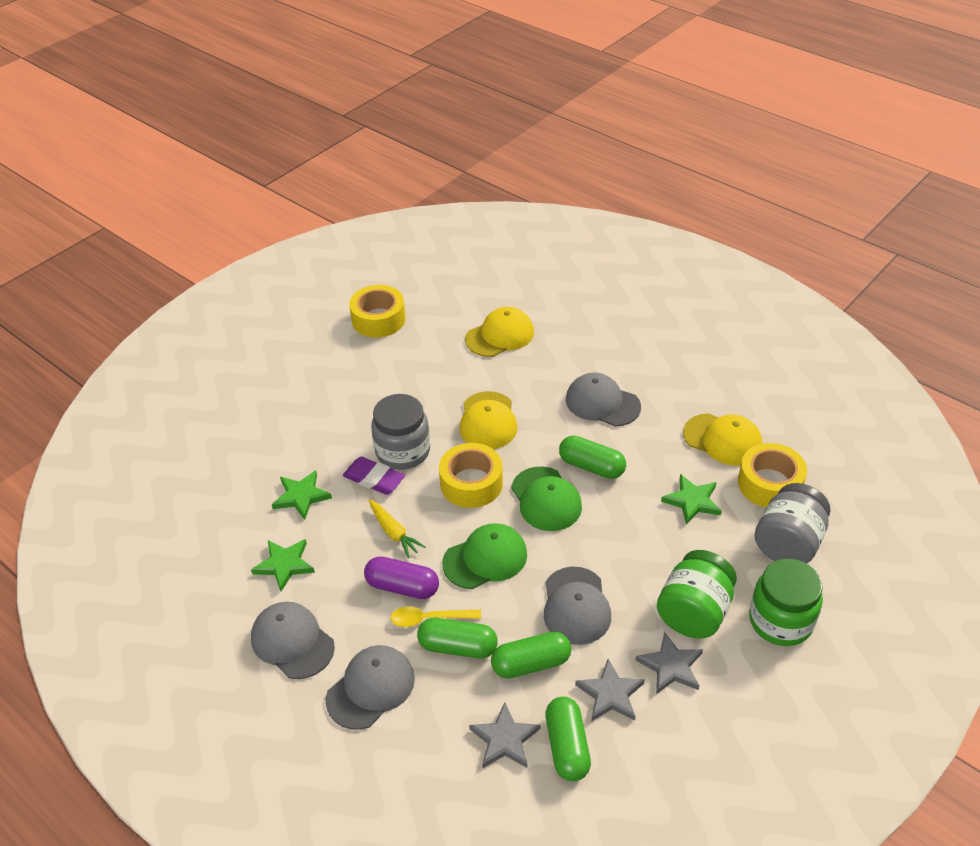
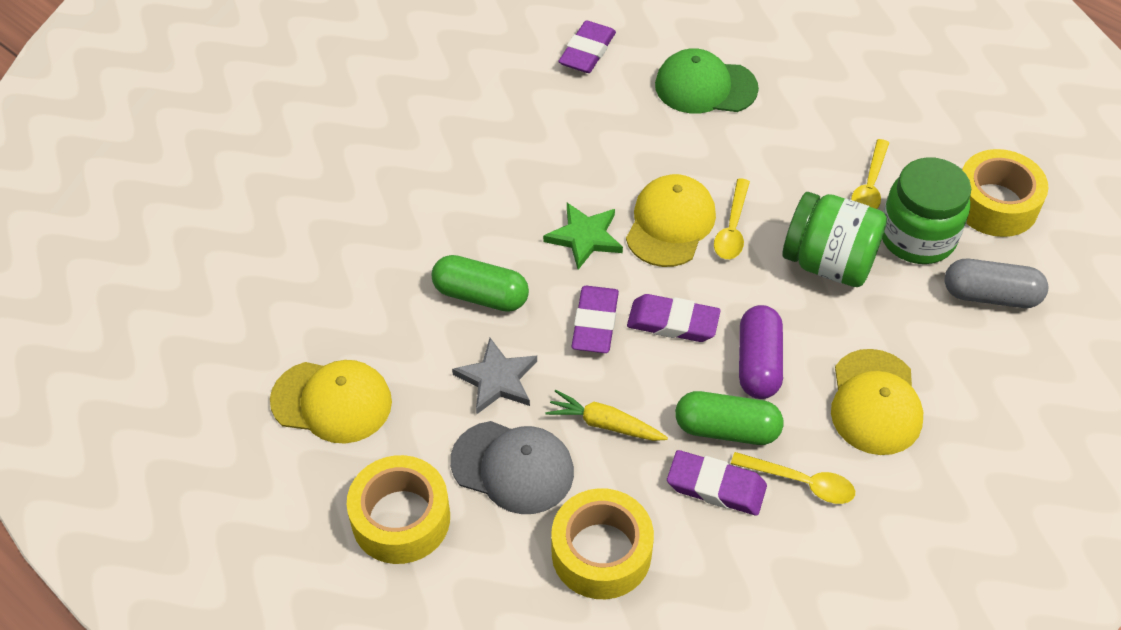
green cap: [442,523,527,589] [511,467,582,531] = 2 -> [655,48,759,114] = 1
green capsule: [417,618,498,659] [491,631,571,678] [545,697,591,781] [559,436,626,479] = 4 -> [432,255,529,312] [675,391,783,445] = 2
green star: [251,539,315,591] [272,470,332,520] [661,474,722,525] = 3 -> [543,203,623,270] = 1
grey cap: [251,602,335,679] [326,645,415,730] [544,567,611,645] [566,372,641,427] = 4 -> [450,421,574,514] = 1
grey capsule: none = 0 -> [944,259,1048,308] = 1
grey jar: [371,394,430,470] [755,483,831,564] = 2 -> none = 0
grey star: [469,702,540,768] [575,659,645,722] [636,632,703,694] = 3 -> [452,338,537,414] = 1
purple eraser: [343,457,405,495] = 1 -> [558,20,616,73] [572,286,619,353] [627,294,721,342] [667,450,767,516] = 4
yellow spoon: [390,607,481,627] = 1 -> [714,178,750,259] [731,452,855,504] [851,139,889,209] = 3

